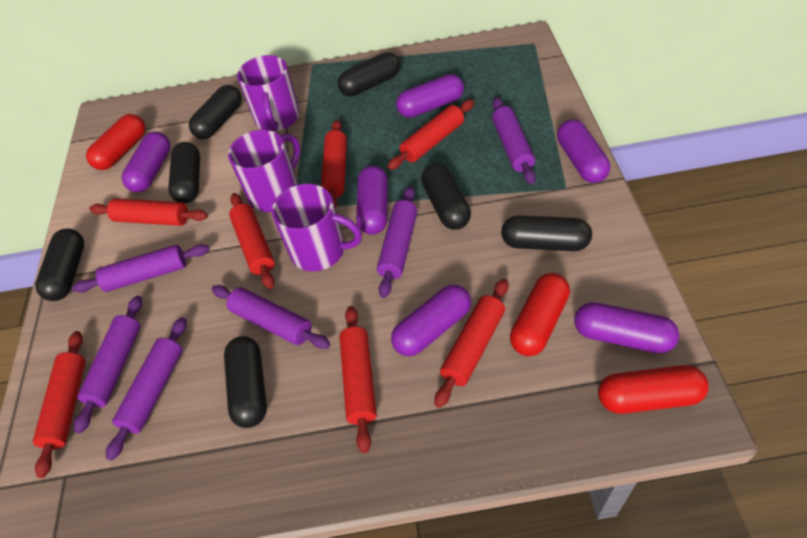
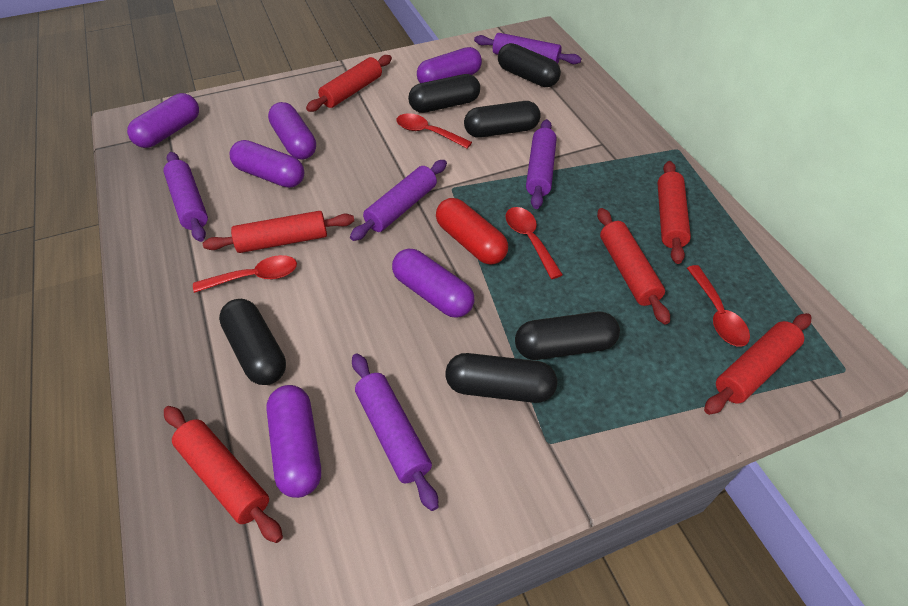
black capsule: [35,228,84,301] [168,142,200,203] [189,85,242,139] [224,336,267,428] [338,52,400,97] [421,163,471,230] [501,216,592,251] = 7 -> [219,299,286,385] [408,74,480,113] [446,353,557,403] [464,101,541,138] [498,43,561,87] [515,312,620,360] = 6
purple mug: [228,130,300,212] [237,55,300,131] [272,184,362,271] = 3 -> none = 0
purple rolling pin: [72,244,209,293] [74,296,142,433] [106,317,187,461] [212,285,330,349] [377,186,417,298] [492,97,536,184] = 6 -> [163,152,208,242] [350,160,447,241] [352,353,438,511] [474,33,581,64] [526,119,557,209] = 5
red capsule: [86,114,146,170] [510,273,570,356] [598,365,709,414] = 3 -> [436,198,508,265] = 1
red rolling pin: [33,331,86,478] [89,199,208,226] [229,193,275,289] [321,120,347,209] [339,306,377,453] [387,99,474,170] [435,279,508,408] = 7 -> [164,406,283,543] [203,211,354,253] [306,55,392,112] [597,208,670,325] [657,161,691,264] [704,313,811,415] = 6
red spoon: none = 0 -> [193,255,297,293] [396,113,472,149] [506,207,563,279] [687,265,750,347] = 4

